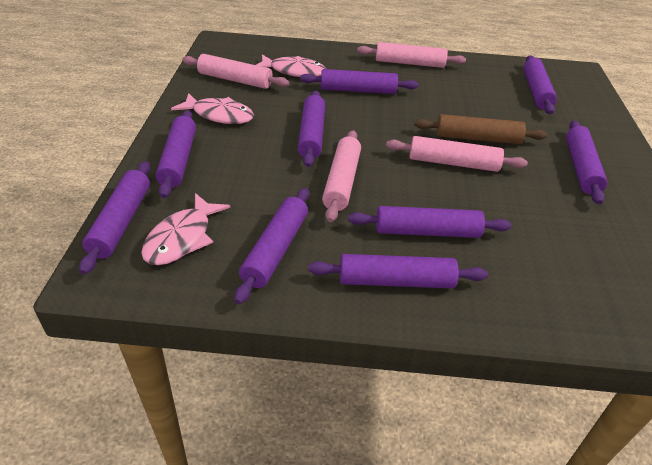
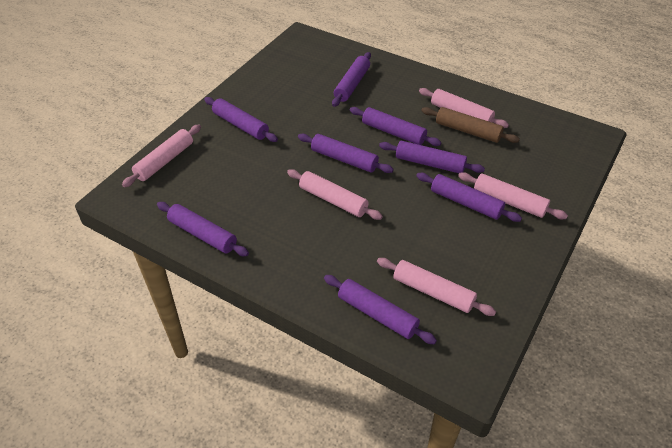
pink fish: [141,193,230,265] [171,93,254,124] [256,54,326,77] = 3 -> none = 0
pink rolling pin: [182,54,289,89] [322,130,361,222] [357,42,466,68] [386,136,528,172] = 4 -> [122,124,201,187] [287,169,383,220] [377,258,496,316] [419,88,509,128] [458,172,568,219] = 5
purple rolling pin: [79,161,150,274] [156,110,196,198] [234,188,309,304] [298,91,325,167] [300,69,418,94] [308,254,488,288] [348,206,511,238] [523,55,557,114] [566,120,608,204] = 9 -> [157,202,249,256] [204,97,278,142] [298,134,394,173] [324,275,437,344] [332,52,371,107] [350,107,442,146] [379,141,485,173] [416,173,522,222] = 8

